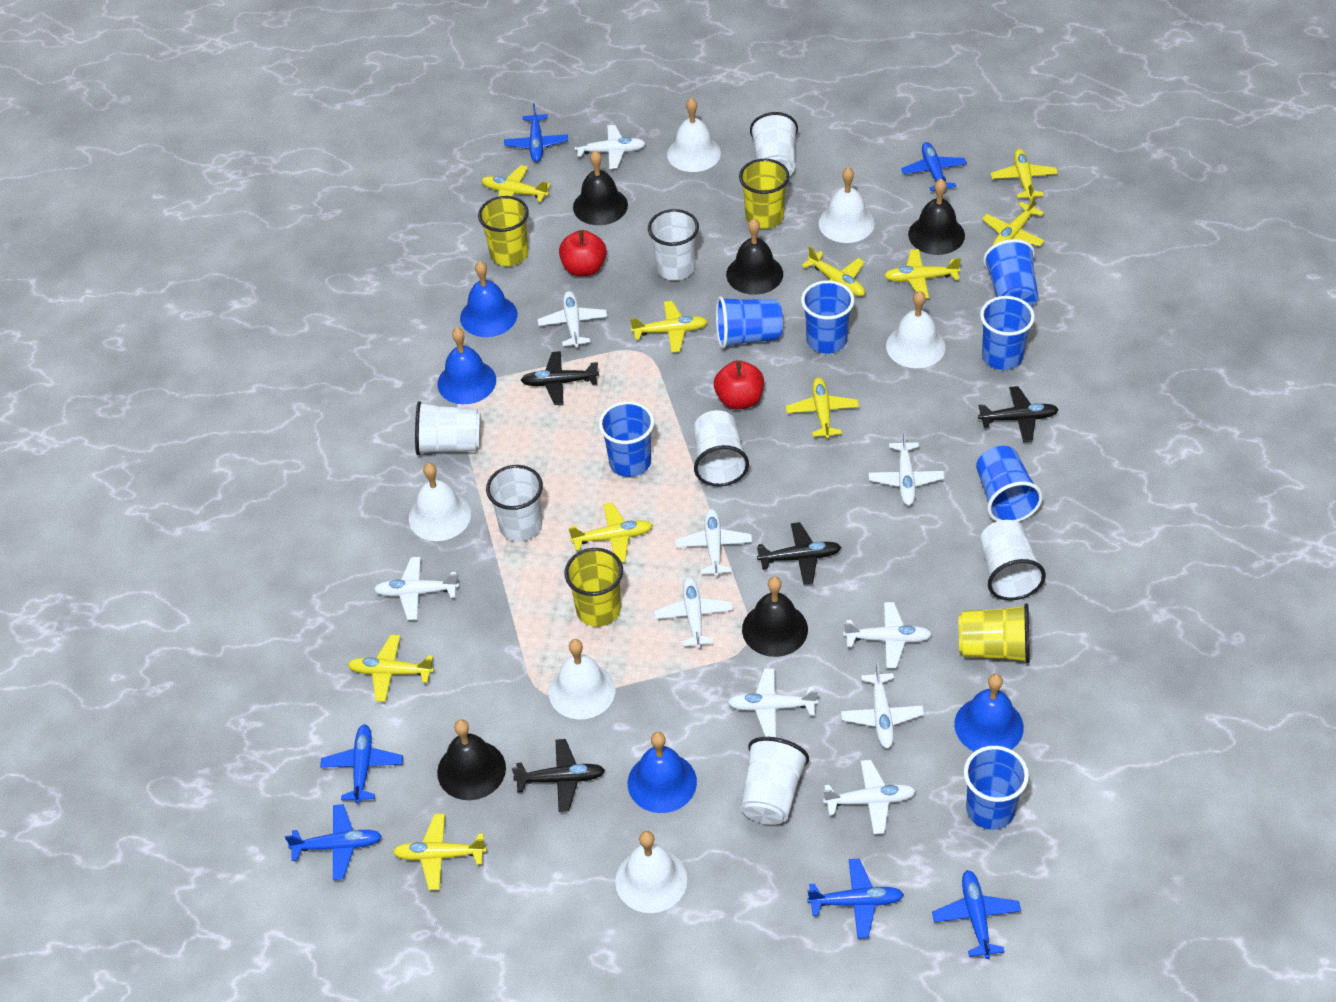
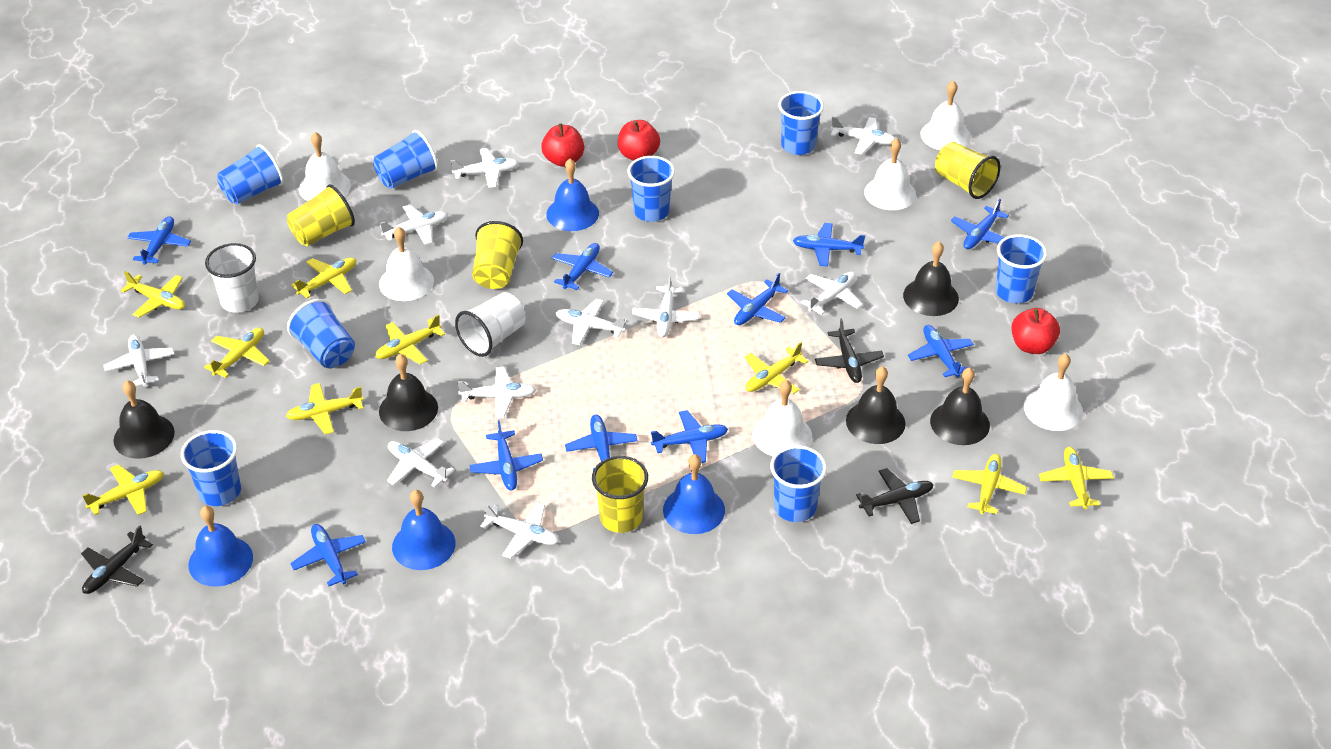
black plane: [512,739,605,812] [521,351,599,405] [757,522,841,585] [978,386,1059,442] = 4 -> [81,525,153,594] [815,318,884,383] [856,468,934,524] = 3
blue cup: [599,401,654,477] [716,296,783,349] [801,280,854,354] [964,746,1029,830] [976,446,1043,522] [980,296,1035,370] [983,239,1038,306] = 7 -> [181,430,241,506] [217,144,284,205] [287,299,355,368] [373,130,438,189] [627,156,675,222] [770,445,827,522] [778,91,824,155] [995,234,1047,303] = 8
blue plane: [285,804,382,880] [320,724,403,804] [504,103,568,162] [807,859,904,939] [901,142,967,191] [932,870,1021,959] = 6 -> [127,217,191,265] [291,524,366,586] [469,420,543,490] [552,243,613,290] [565,415,638,470] [651,410,728,463] [727,273,788,325] [793,223,865,266] [908,325,974,377] [951,199,1009,249] = 10
red apple: [559,230,607,276] [714,360,764,409] = 2 -> [541,123,584,167] [618,120,660,161] [1011,308,1060,354] = 3
white cup: [415,401,481,455] [486,465,543,542] [648,209,699,280] [694,410,749,487] [740,737,809,825] [750,112,798,176] [980,520,1046,600] = 7 -> [205,243,259,313] [455,292,526,357] = 2
yellow plane: [347,635,434,702] [393,814,487,890] [481,165,550,202] [569,503,653,562] [630,301,708,353] [786,377,859,439] [802,246,865,296] [884,249,961,299] [982,195,1045,246] [991,149,1058,200] = 10 -> [82,464,164,515] [121,271,185,318] [204,328,270,378] [286,383,364,434] [291,258,356,298] [375,314,445,364] [745,342,809,394] [952,454,1027,514] [1039,447,1114,509] = 9

